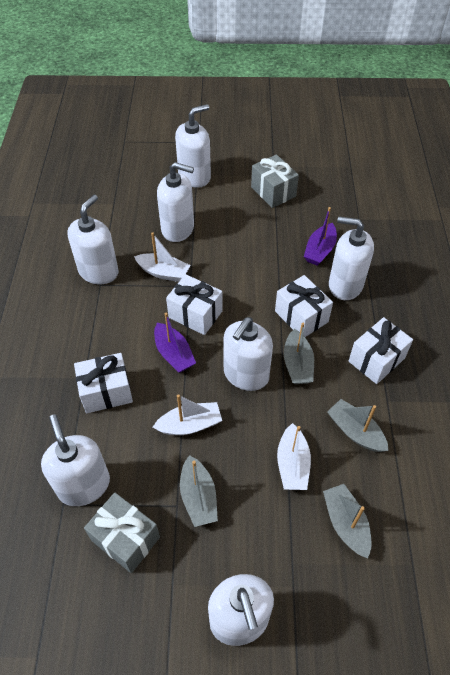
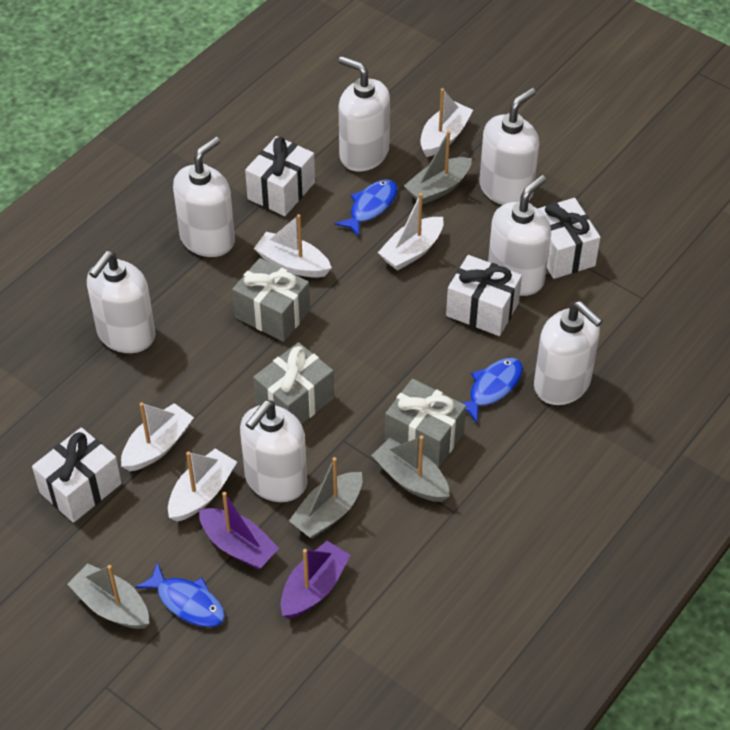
blue fish: none = 0 -> [135,562,225,627] [335,179,397,237] [462,358,523,423] = 3
grey gift: [84,492,160,573] [251,154,299,208] = 2 -> [232,258,310,342] [253,342,334,424] [385,379,466,468] = 3
white boat: [134,232,190,282] [153,394,222,435] [277,423,311,490] = 3 -> [121,402,194,471] [168,449,237,522] [254,214,332,278] [378,193,444,271] [420,88,473,157] = 5

